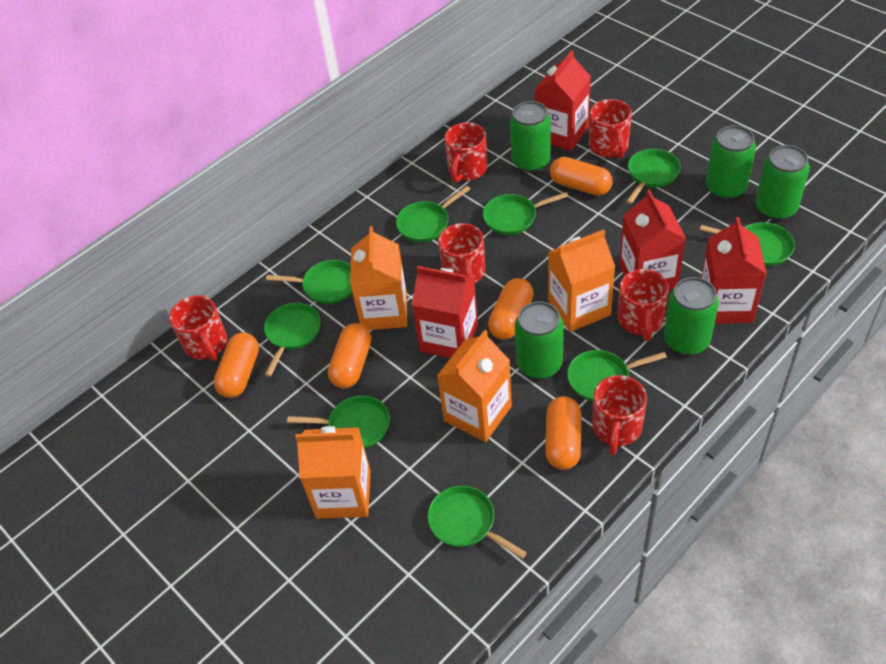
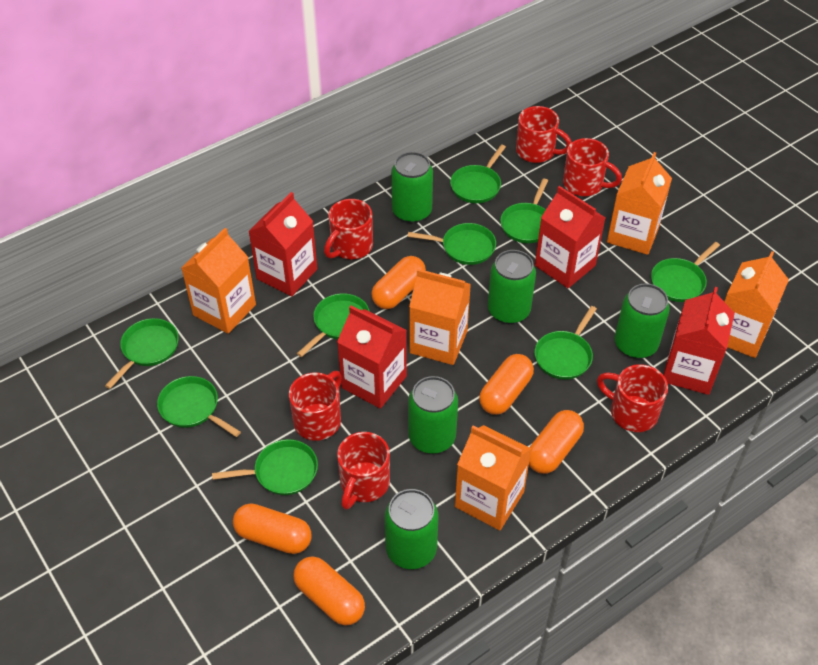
orange carton: [295,426,371,519] [350,226,407,330] [437,330,512,442] [548,229,615,332] = 4 -> [181,228,256,334] [409,269,471,365] [455,425,531,530] [607,152,672,255] [724,251,789,358] = 5

